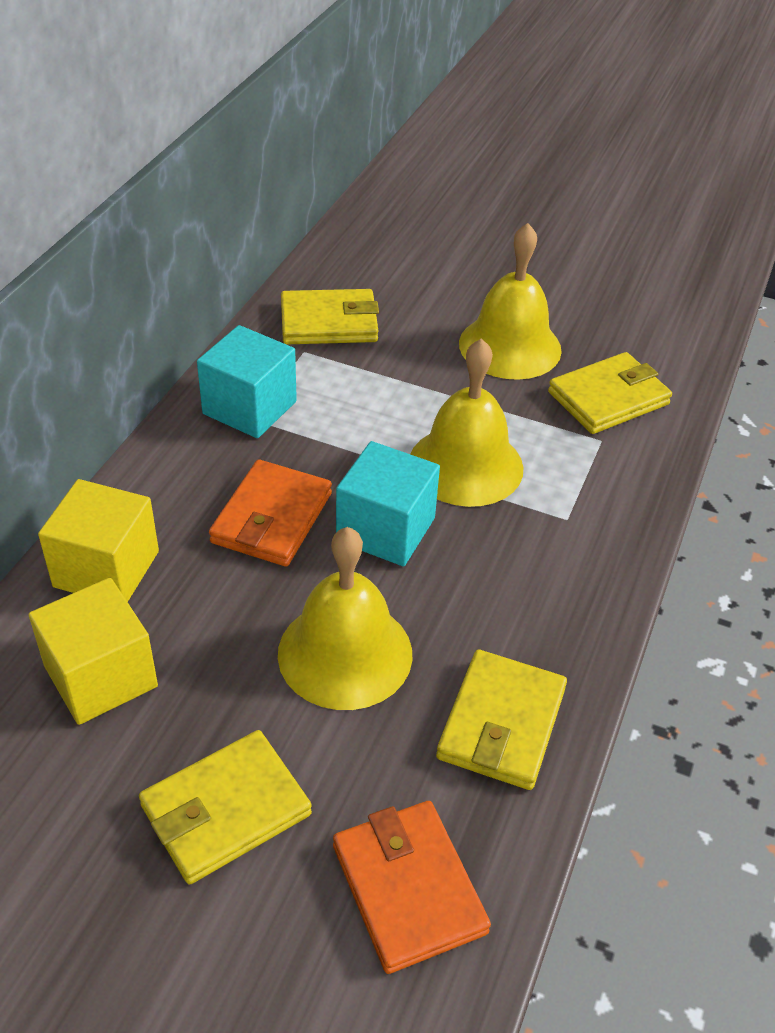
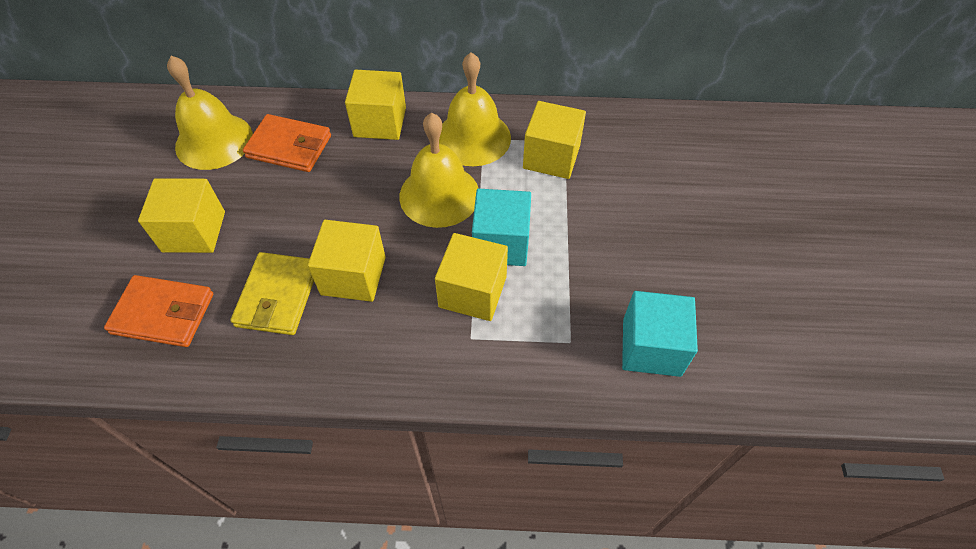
yellow cube: [29,578,158,725] [38,479,159,602] = 2 -> [138,178,225,253] [308,220,386,302] [345,70,406,140] [435,233,508,321] [523,101,586,179] = 5
yellow wallet: [139,730,312,884] [281,289,379,344] [436,649,567,790] [548,352,672,434] = 4 -> [231,252,314,335] = 1

